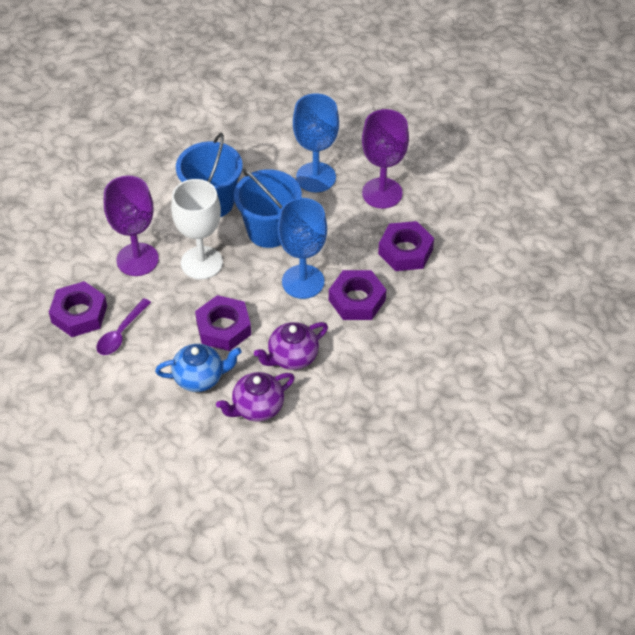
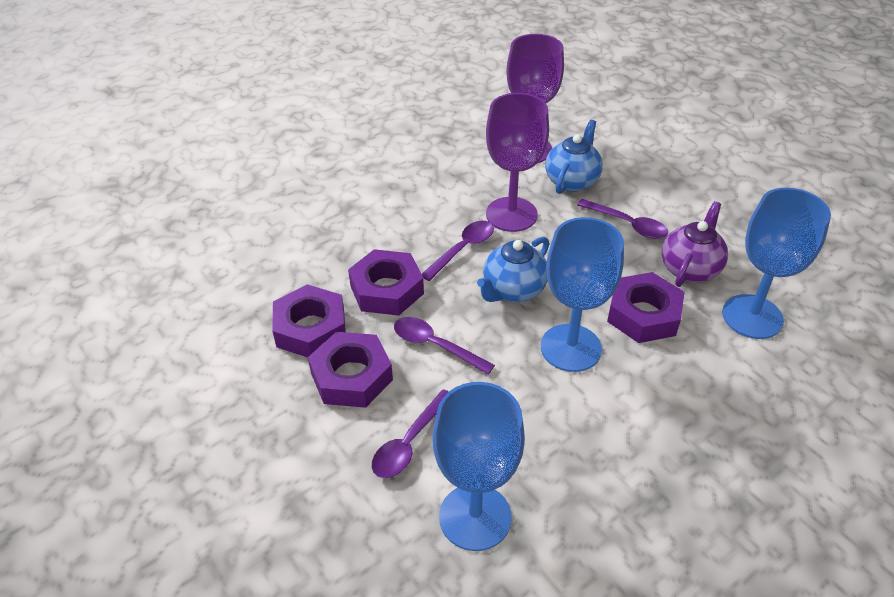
blue bucket: [176,133,243,217] [234,169,302,248] = 2 -> none = 0
blue goblet: [278,198,327,299] [293,94,339,192] = 2 -> [433,382,525,551] [541,217,624,372] [722,188,831,339] = 3
blue teapot: [155,344,242,392] = 1 -> [477,237,549,302] [545,120,603,194] = 2
purple spoon: [96,298,151,355] = 1 -> [372,389,449,478] [394,317,495,375] [422,221,494,281] [577,199,668,239] = 4
purple teapot: [216,372,295,421] [254,322,328,370] = 2 -> [662,201,728,287] = 1
white goblet: [171,179,223,280] = 1 -> none = 0

